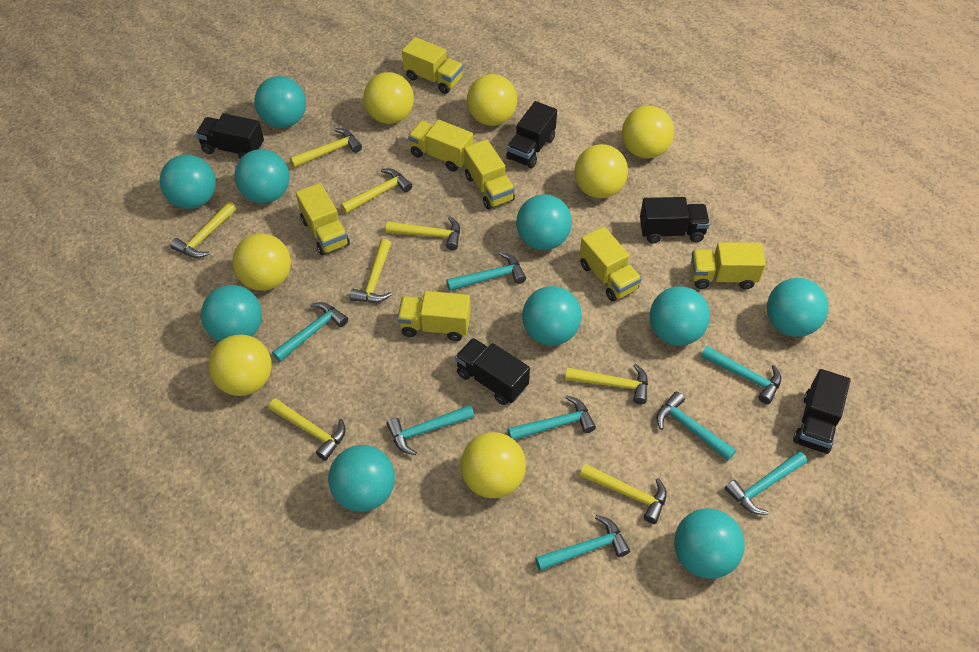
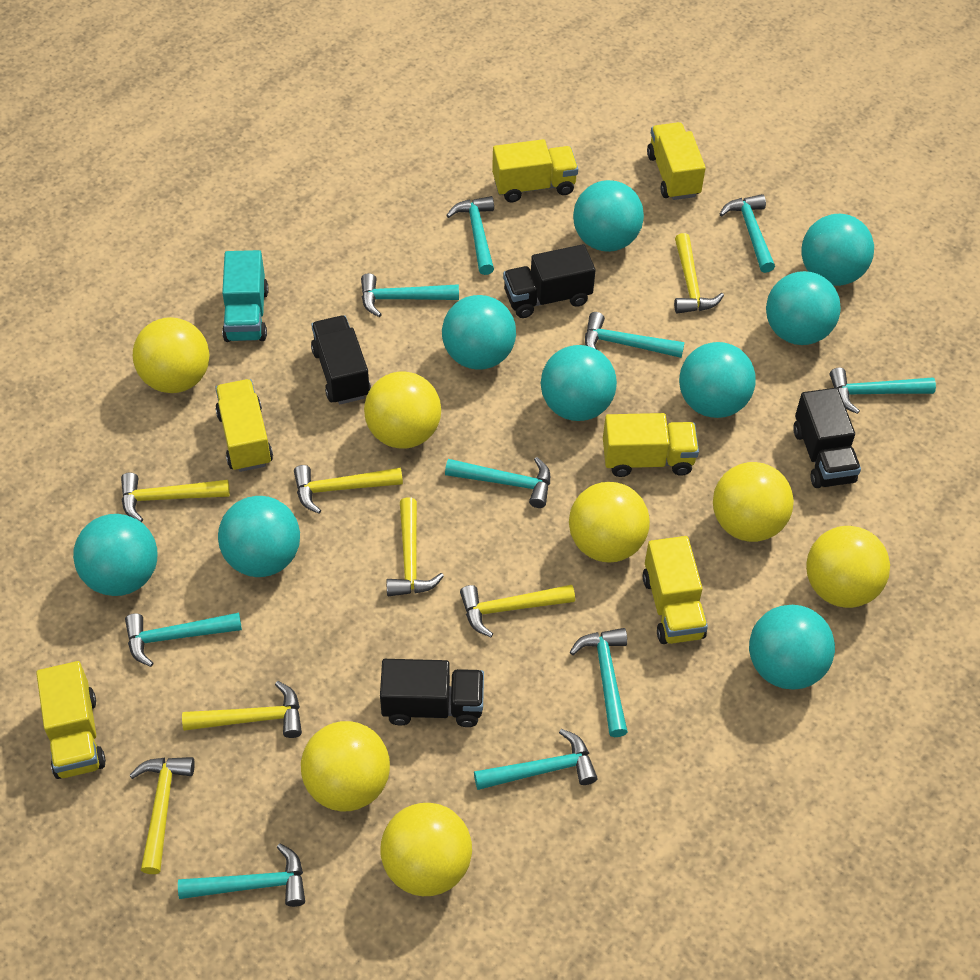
black truck: [196,113,264,159] [455,338,530,405] [506,101,557,168] [640,197,710,243] [793,369,851,454] = 5 -> [311,316,371,404] [380,659,484,727] [503,244,596,318] [793,388,861,488] = 4
turquoise ball: [159,155,216,209] [201,285,262,342] [235,149,290,204] [254,76,306,128] [328,445,395,512] [516,194,572,250] [522,286,582,345] [650,286,710,346] [674,508,745,579] [767,278,828,337] = 10 -> [73,514,157,596] [218,496,300,577] [442,295,516,370] [541,345,617,421] [573,180,644,252] [679,342,756,418] [749,605,835,690] [766,271,841,345] [801,214,874,286] = 9
turquoise hammer: [272,302,348,362] [387,405,474,455] [446,252,526,291] [508,396,596,440] [535,515,630,571] [657,391,736,461] [701,346,781,404] [725,451,807,515] = 8 -> [125,613,242,667] [178,843,305,907] [361,273,459,317] [445,457,550,508] [446,196,494,275] [474,729,598,790] [570,628,628,737] [585,312,685,358] [720,194,775,273] [830,368,936,414] = 10
turquoise truck: none = 0 -> [222,250,269,342] = 1
yellow hammer: [170,201,237,258] [268,398,345,461] [290,128,362,168] [340,169,412,214] [350,239,392,303] [386,216,460,250] [565,363,648,404] [580,464,667,524] = 8 -> [121,473,230,522] [129,757,195,874] [182,681,302,738] [294,465,403,514] [386,497,444,596] [460,585,575,637] [674,233,724,314] = 7
yellow truck: [296,183,350,255] [397,291,471,341] [402,37,463,94] [408,120,473,172] [464,140,515,209] [580,226,642,302] [691,242,766,289] = 7 -> [36,661,106,779] [215,379,273,472] [492,139,578,202] [603,413,699,477] [643,536,708,644] [647,122,706,200] = 6

